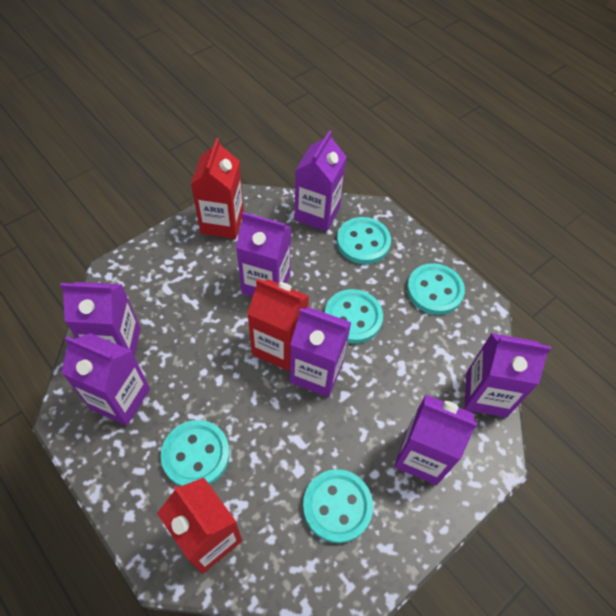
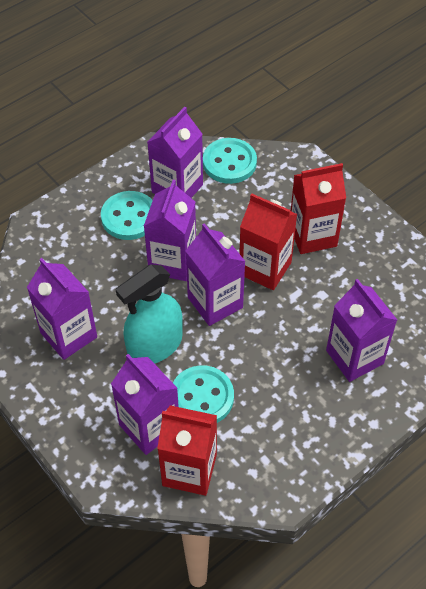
purple carton: [60,282,141,357] [61,333,150,426] [236,212,291,297] [290,307,352,397] [294,130,347,232] [394,394,477,485] [465,333,551,418] = 7 -> [27,258,97,360] [111,354,179,455] [144,180,196,281] [147,107,203,198] [186,223,246,326] [326,279,397,382] = 6
turquoise button: [161,420,230,486] [303,469,373,543] [325,289,383,344] [337,217,391,264] [407,263,465,315] = 5 -> [101,191,153,240] [173,365,234,423] [203,138,257,184] = 3
turquoise spray bottle: none = 0 -> [116,265,183,364] = 1

